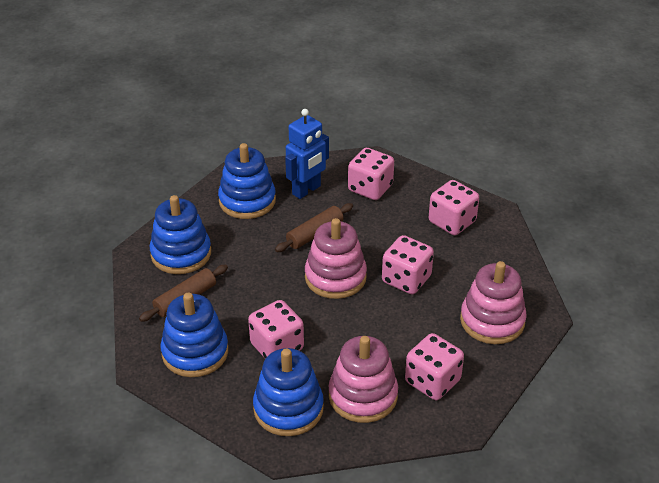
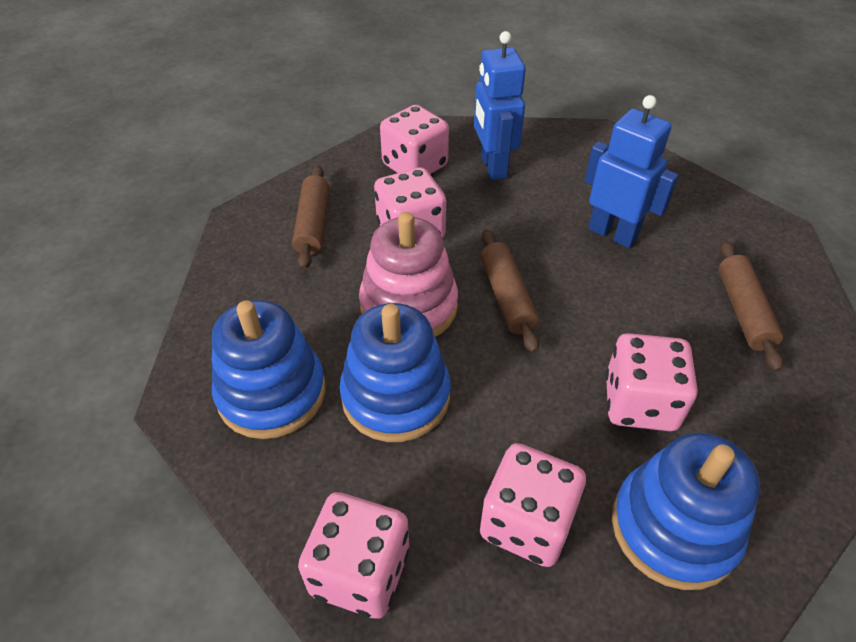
blue robot: [285,109,329,199] = 1 -> [474,31,526,180] [585,95,679,248] = 2
blue stacking toy: [150,195,211,274] [160,293,228,377] [218,143,276,219] [253,348,324,436] = 4 -> [212,300,326,439] [339,303,450,442] [612,433,760,590] = 3
brown rolling pin: [139,265,228,322] [275,203,353,252] = 2 -> [292,166,329,270] [481,229,539,353] [718,241,783,372] = 3
pink stacking toy: [305,218,367,299] [328,336,398,423] [460,261,527,344] = 3 -> [359,212,458,337] = 1

